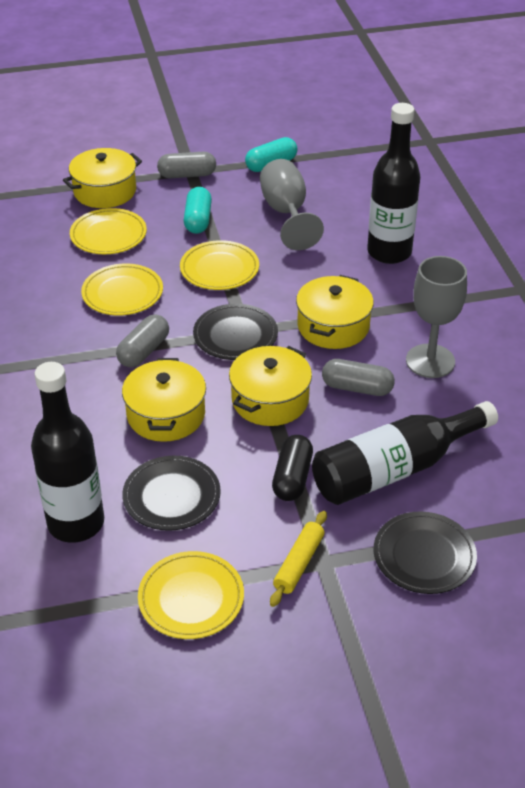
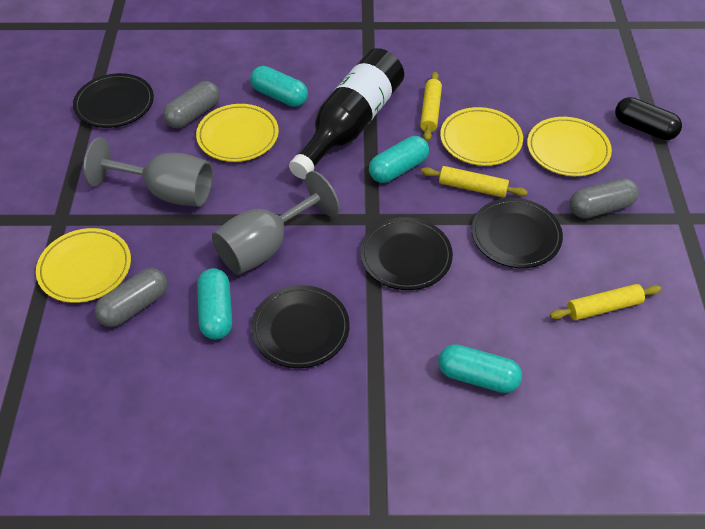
black bottle: [31,362,104,543] [312,401,498,505] [367,103,420,264] = 3 -> [289,48,404,179] = 1
black plate: [122,456,221,531] [193,304,278,360] [374,511,477,594] = 3 -> [73,73,154,128] [251,285,350,368] [360,217,453,290] [471,198,563,268] = 4
turquoise capsule: [184,187,212,234] [245,137,298,172] = 2 -> [197,268,232,340] [250,66,308,107] [369,136,429,183] [438,344,522,393] = 4
yellow pot: [63,148,142,208] [122,358,206,442] [229,346,312,426] [296,275,374,349] = 4 -> none = 0
yellow rolling pin: [270,511,327,607] = 1 -> [420,71,442,141] [421,166,528,198] [550,284,661,320] = 3

